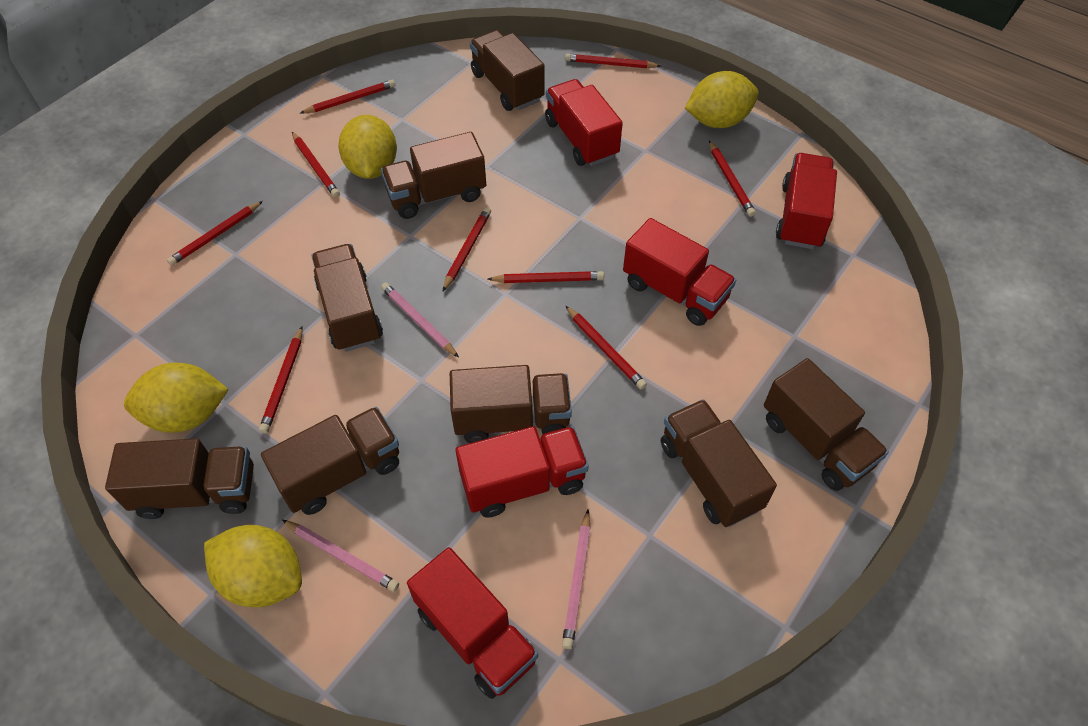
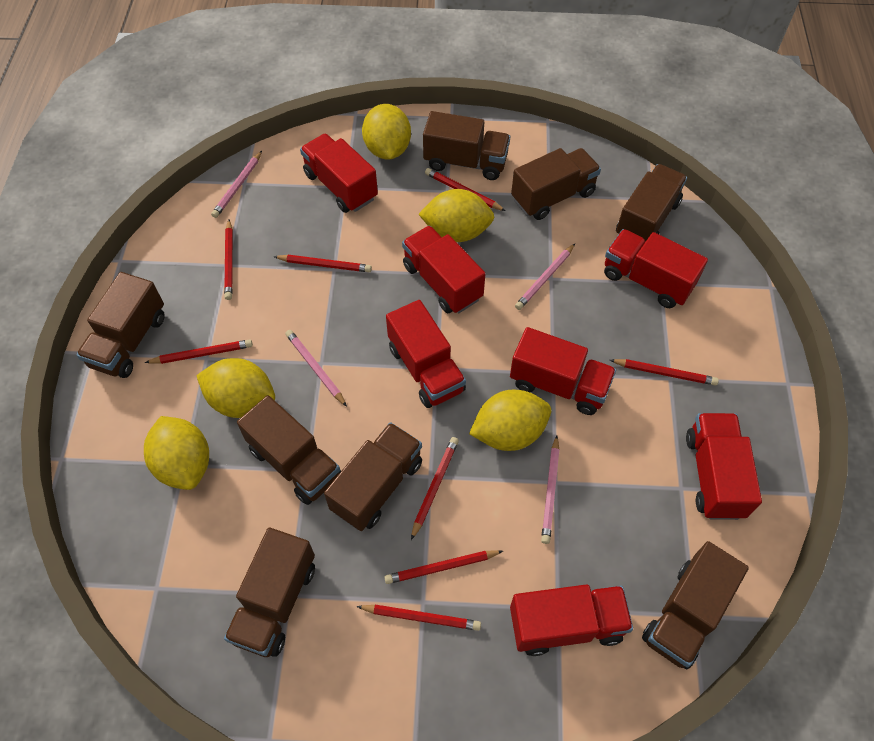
pink pencil: [282,520,399,592] [381,283,459,358] [562,510,590,649] = 3 -> [211,151,262,218] [285,330,347,407] [515,244,575,310] [541,435,559,544] = 4
red pencil: [167,201,263,266] [259,327,303,434] [292,132,340,198] [300,80,395,113] [442,207,491,292] [487,271,604,283] [565,54,661,68] [566,306,647,389] [709,141,756,217] = 9 -> [145,339,253,364] [224,219,233,300] [273,255,372,272] [356,605,481,631] [384,550,503,584] [411,437,459,540] [425,168,506,211] [610,359,719,386] = 8
red truck: [407,547,538,699] [456,426,588,518] [545,79,623,166] [623,218,736,326] [776,153,837,249] = 5 -> [300,134,378,213] [386,300,466,408] [402,226,485,313] [510,327,616,415] [510,584,633,656] [604,229,708,308] [686,413,762,520] = 7
yellow lemon: [124,363,229,433] [204,525,302,607] [338,115,397,179] [685,71,759,128] = 4 -> [144,416,209,490] [196,358,275,418] [362,104,411,159] [418,189,494,242] [469,390,551,451] = 5

